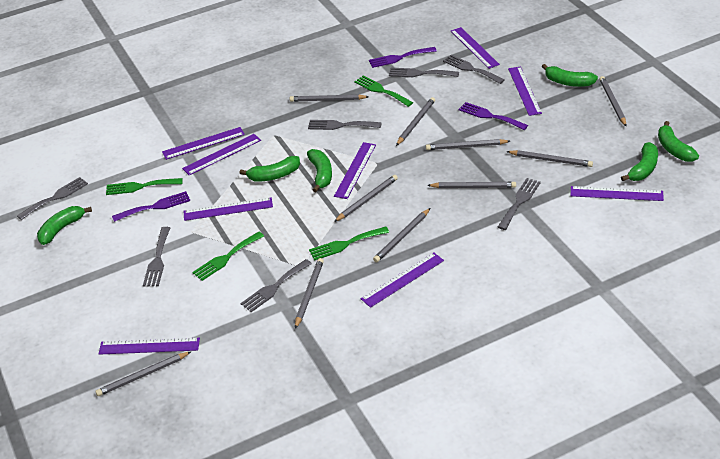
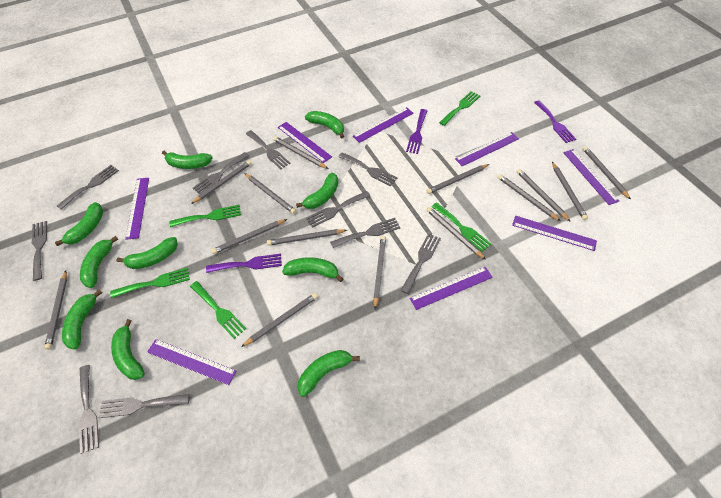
green banana: [37,206,92,245] [240,156,300,182] [307,149,332,192] [542,64,598,87] [621,142,658,181] [658,121,699,162] = 6 -> [55,202,103,246] [62,290,102,350] [80,236,118,288] [111,319,145,380] [116,237,178,269] [162,151,213,169] [282,257,343,282] [296,173,338,209] [297,350,360,397] [305,111,344,139] = 10
green fork: [106,178,183,195] [192,232,264,281] [309,227,389,261] [354,75,413,107] = 4 -> [110,268,190,298] [169,205,241,227] [190,281,246,339] [432,202,491,252] [439,91,480,126] = 5
grey fork: [17,177,88,220] [143,227,170,286] [240,259,312,312] [308,120,382,130] [389,68,459,77] [443,55,504,84] [498,178,541,230] = 7 -> [32,221,47,281] [57,165,119,210] [79,365,99,454] [99,394,189,418] [193,152,249,194] [246,130,290,169] [306,191,370,228] [330,218,400,248] [338,152,397,186] [400,233,441,294] = 10
grey pencil: [95,351,192,396] [289,95,369,102] [295,258,324,329] [334,175,398,222] [373,208,430,263] [396,97,435,146] [426,139,510,150] [427,182,516,188] [506,150,593,167] [600,76,627,126] = 10 -> [44,270,67,350] [191,160,252,204] [212,219,287,254] [241,293,318,347] [244,173,296,214] [267,229,347,246] [273,136,329,169] [373,236,386,309] [426,164,489,194] [426,207,486,260] [498,174,561,221] [516,169,571,222] [552,162,588,220] [583,146,631,200] = 14
purple ruler: [99,338,200,355] [162,127,245,160] [182,134,261,175] [184,197,273,221] [334,142,376,199] [361,253,444,308] [451,27,500,69] [508,66,542,116] [571,186,664,201] = 9 -> [125,178,149,240] [147,339,236,385] [278,122,332,163] [353,107,414,143] [410,267,493,310] [455,132,519,166] [512,216,597,251] [563,149,619,205] = 8

